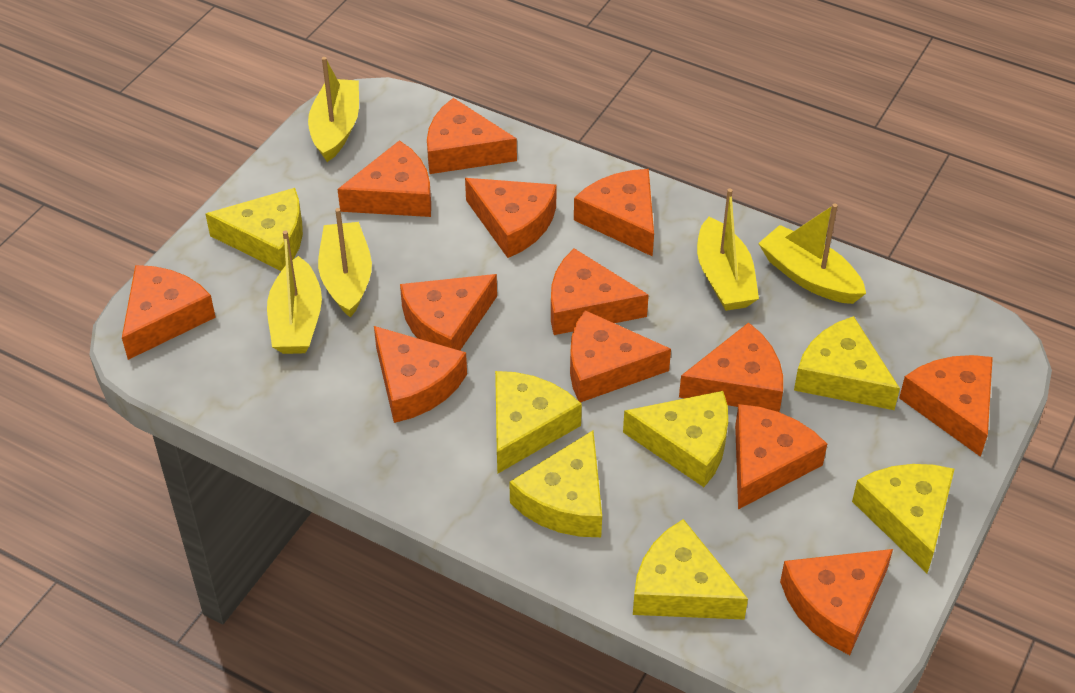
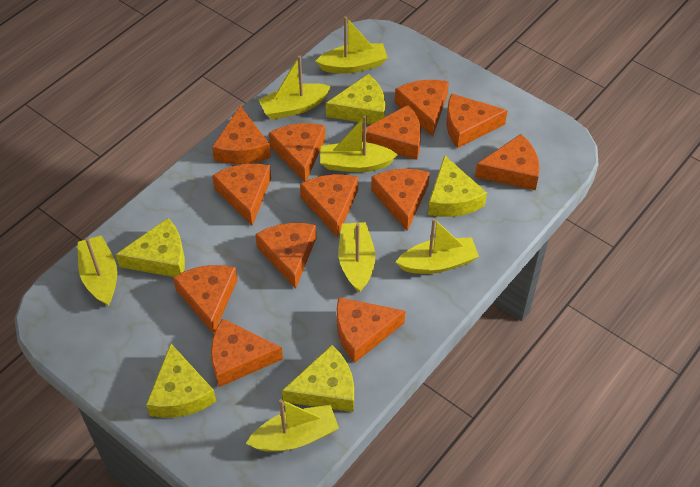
yellow boat: [267,230,322,354] [308,57,359,162] [318,208,372,318] [697,188,759,311] [758,204,866,304] = 5 -> [78,235,117,306] [246,399,339,452] [258,55,331,120] [316,16,388,73] [320,116,398,172] [339,222,375,293] [396,218,479,274] = 7
yellow cheese: [206,188,303,271] [495,371,582,474] [509,431,602,537] [623,391,728,487] [633,519,748,620] [794,316,900,410] [852,464,955,573] = 7 -> [115,218,185,277] [146,344,216,418] [282,345,354,412] [326,74,385,124] [428,155,487,217] = 5

